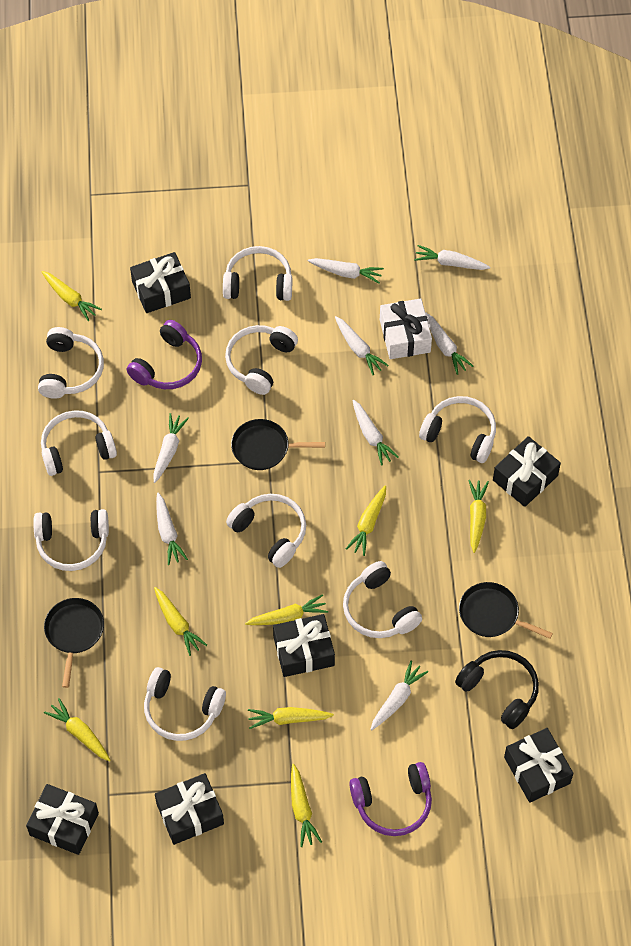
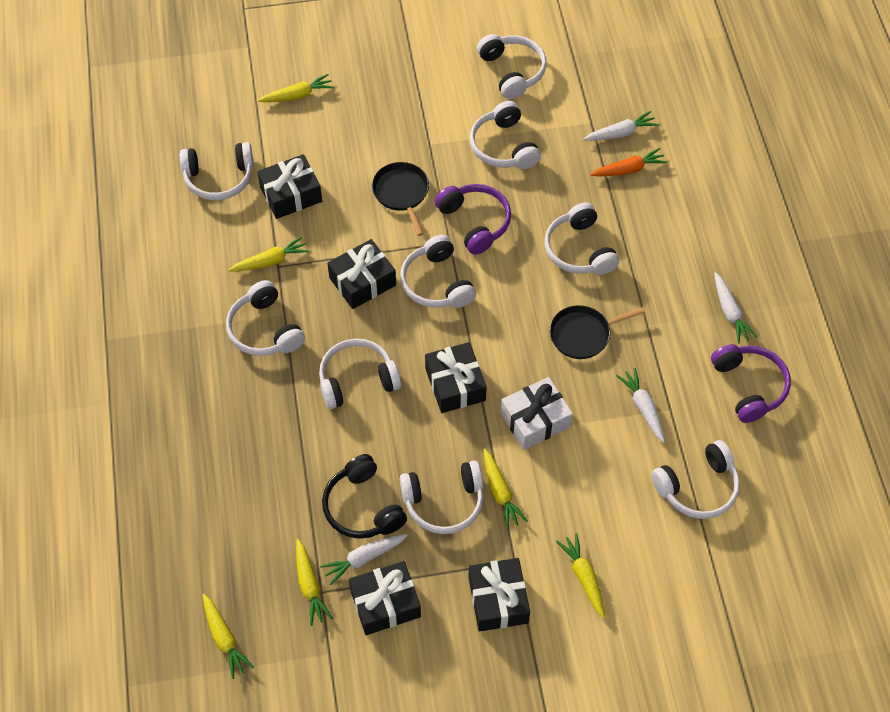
black gift: [26,784,99,855] [130,252,191,313] [155,773,224,845] [273,614,335,677] [493,436,561,507] [504,728,573,803] = 6 -> [257,154,322,219] [328,239,396,309] [349,561,421,635] [425,342,487,413] [468,558,530,631] = 5
black pan: [44,598,104,688] [231,419,325,470] [459,582,553,639] = 3 -> [372,162,429,236] [550,305,645,359] = 2
orange carrot: none = 0 -> [590,148,668,176] = 1
white carrot: [153,413,189,483] [156,492,188,565] [308,258,384,284] [335,316,389,375] [352,400,399,466] [370,660,428,730] [414,245,490,270] [425,313,473,375] = 8 -> [320,534,408,585] [583,111,659,141] [616,368,665,443] [714,272,758,344] = 4
yellow carrot: [42,271,102,321] [44,698,111,762] [154,587,207,656] [245,594,328,625] [248,707,334,729] [291,764,322,847] [346,486,386,556] [468,480,489,553] = 8 -> [202,594,254,679] [229,236,310,271] [258,74,334,102] [296,539,333,626] [483,449,528,529] [556,533,605,619] = 6

